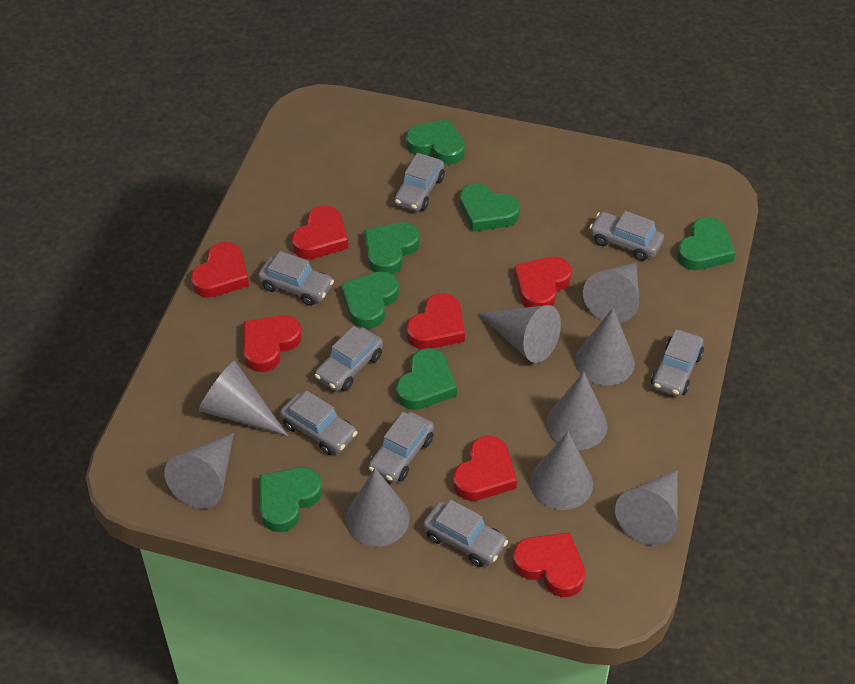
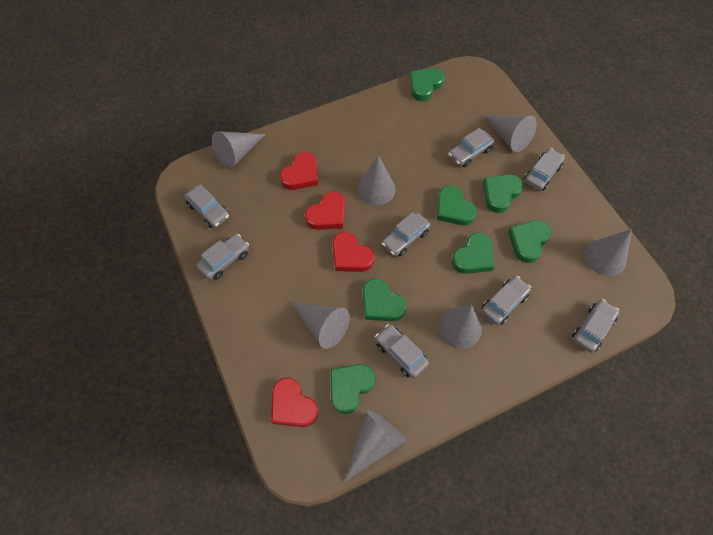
grey cone: [164,433,234,509] [199,361,288,436] [345,468,410,547] [478,305,561,363] [530,432,593,510] [546,372,607,450] [575,308,635,386] [583,262,639,323] [615,470,678,545] = 9 -> [212,131,266,169] [291,302,350,349] [345,410,406,482] [357,155,396,205] [438,305,482,349] [484,115,537,152] [585,229,632,276] = 7
red heart: [191,242,249,298] [243,315,302,372] [292,205,348,259] [407,293,465,349] [453,436,517,501] [513,532,585,597] [514,256,572,307] = 7 -> [271,377,318,427] [280,152,318,190] [305,191,345,230] [332,232,374,272] = 4

